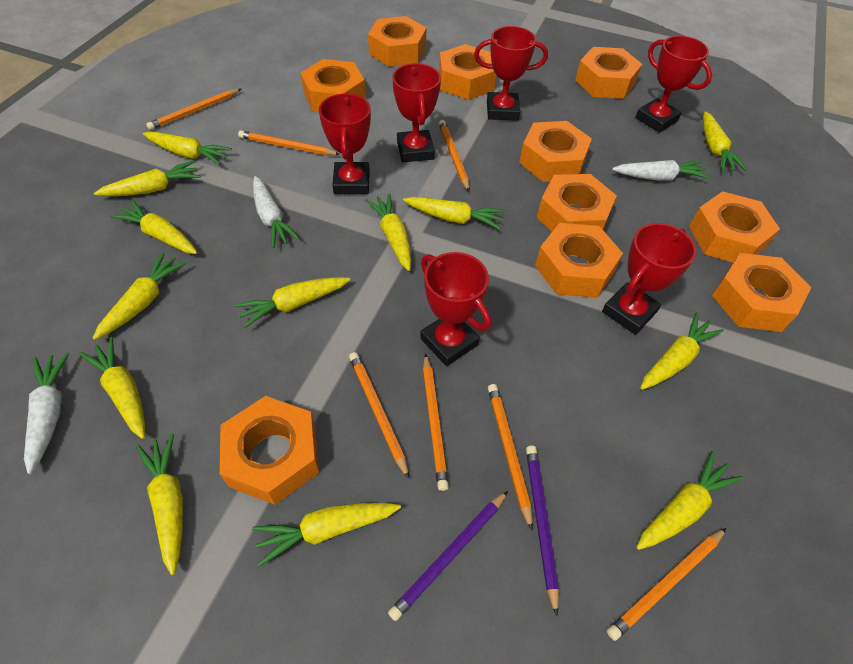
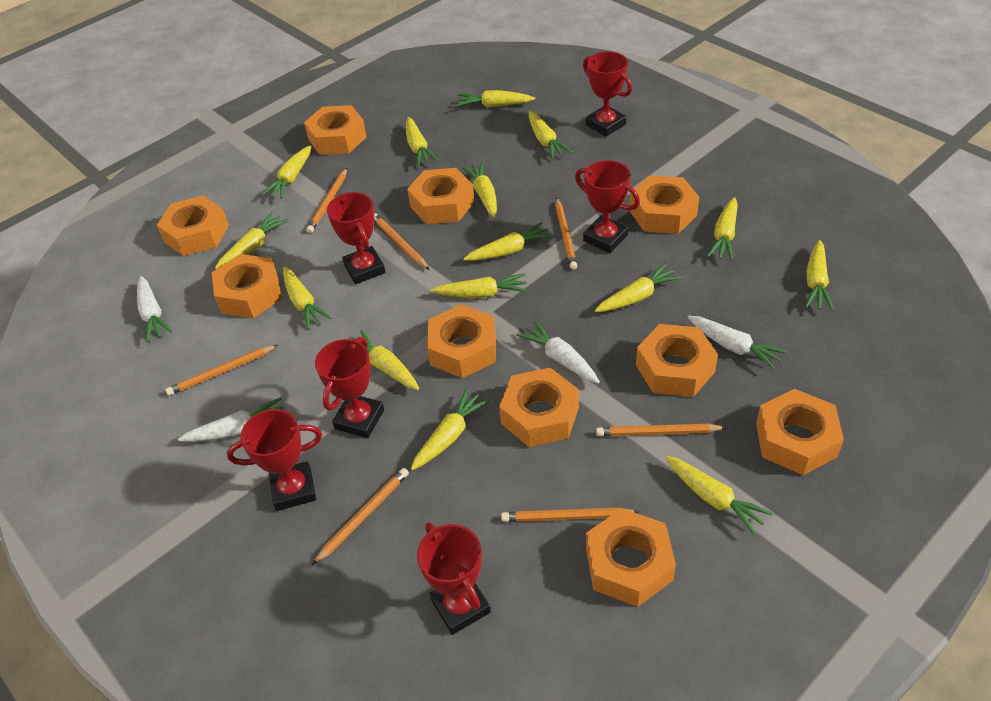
purple pencil: [388,491,508,621] [526,446,559,616] = 2 -> none = 0
white carrot: [24,352,70,474] [253,176,300,248] [612,160,710,181] = 3 -> [137,276,173,342] [178,397,284,442] [516,320,600,384] [687,316,787,370] = 4
yellow carrot: [79,337,145,439] [93,252,187,340] [94,160,200,197] [111,200,197,254] [136,433,183,575] [143,131,232,165] [235,277,350,328] [252,503,401,567] [365,193,411,271] [403,197,505,230] [636,451,743,550] [640,312,724,390] [703,112,747,171] = 13 -> [215,212,288,269] [262,145,311,199] [283,266,332,329] [351,330,419,390] [406,117,439,166] [411,388,490,470] [431,274,528,298] [456,90,535,107] [461,161,497,218] [463,222,553,261] [529,111,572,159] [595,263,682,312] [665,456,773,535] [707,197,738,261] [805,240,834,310] = 15

